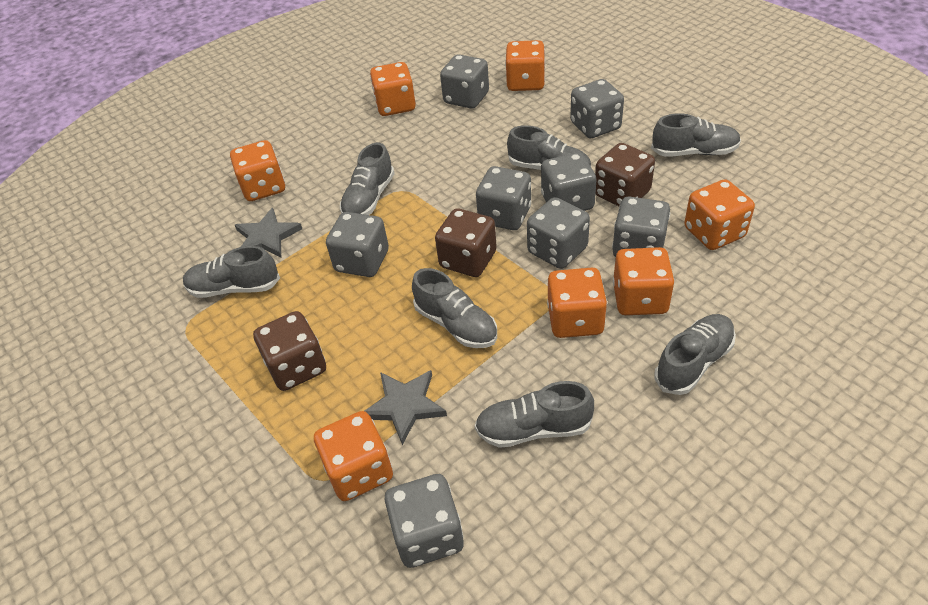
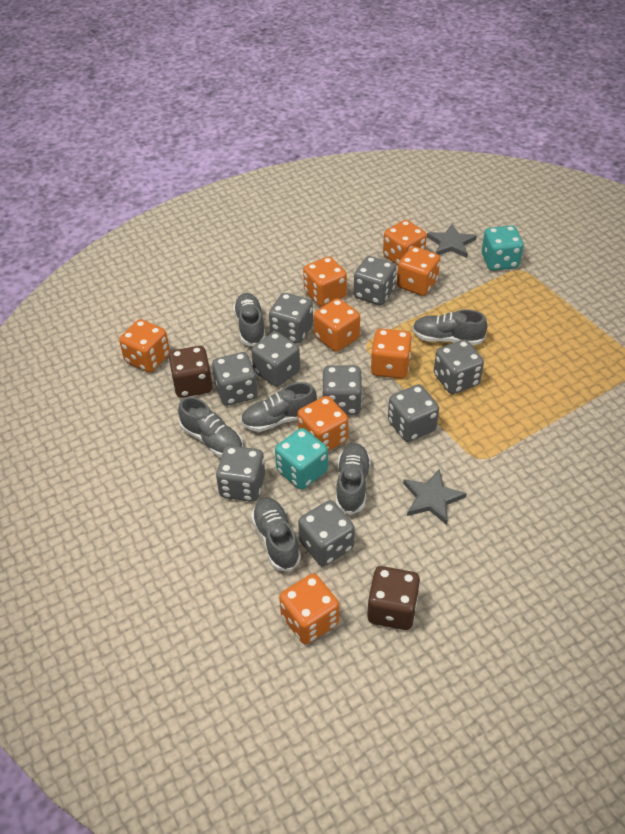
brown dice: [253,311,326,391] [435,208,497,277] [595,143,655,206] = 3 -> [168,346,213,398] [367,566,420,630] = 2
grey dice: [326,212,389,277] [385,474,464,568] [440,54,489,109] [476,166,531,230] [527,197,590,269] [541,153,597,211] [570,79,624,138] [612,196,670,257] = 8 -> [212,352,258,406] [216,445,265,502] [251,331,300,387] [269,293,313,344] [298,500,355,566] [322,366,362,415] [354,256,396,305] [388,384,439,442] [434,340,484,394] = 9
grey shoe: [183,246,280,298] [340,143,395,215] [412,268,497,348] [475,381,594,448] [507,125,591,170] [651,113,741,157] [655,314,736,395] = 7 -> [178,397,243,457] [233,293,266,346] [241,382,317,432] [251,497,301,572] [336,443,371,515] [412,309,487,345] = 6
orange dice: [230,140,285,201] [314,411,393,501] [370,62,416,116] [505,40,545,91] [547,268,607,338] [613,247,675,315] [684,179,755,250] = 7 -> [119,319,170,373] [279,574,339,644] [298,396,348,451] [303,256,347,307] [314,298,360,352] [371,329,412,379] [383,220,427,265] [397,246,440,296] = 8
turquoise dice: none = 0 -> [275,428,328,490] [482,225,523,271] = 2

